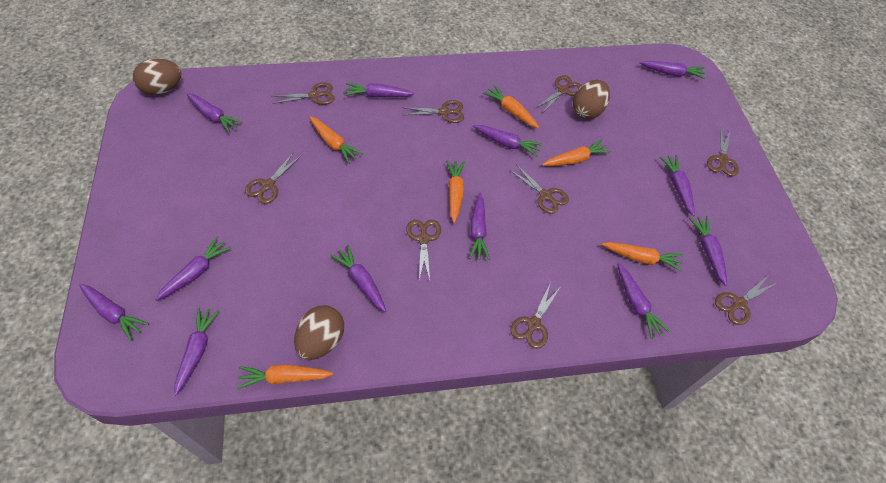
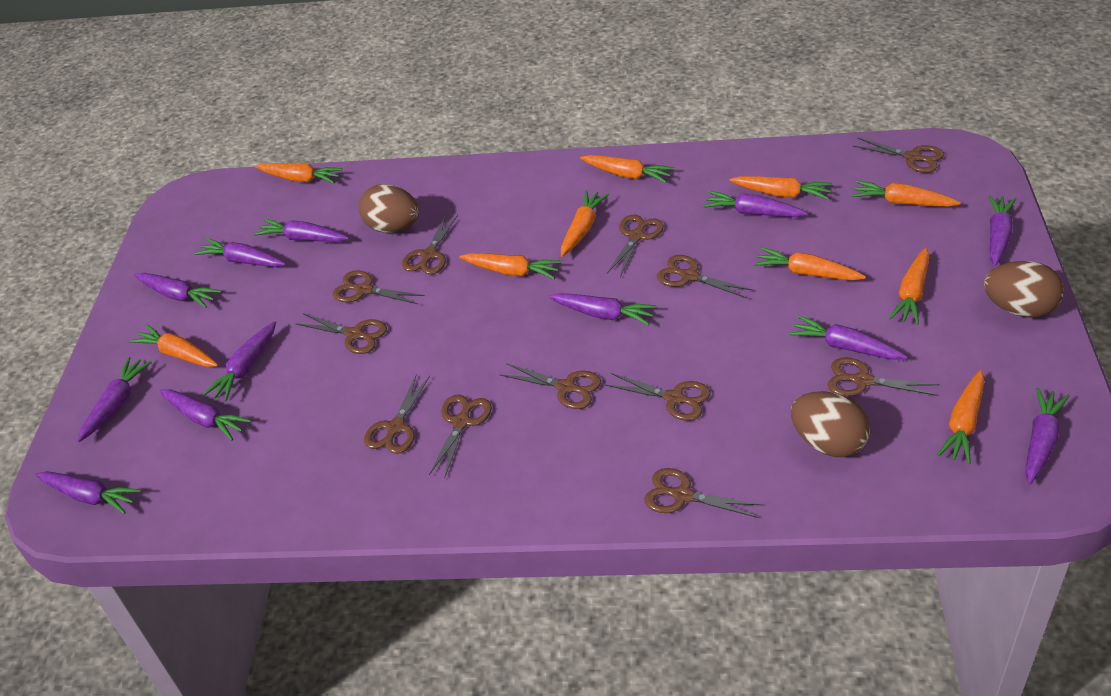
brown scissors: [245,152,301,204] [271,82,335,105] [402,100,464,123] [406,220,441,280] [509,164,569,214] [511,282,560,349] [535,75,582,112] [707,128,739,176] [715,276,777,325] = 9 -> [295,313,387,354] [333,270,425,304] [364,374,430,454] [402,215,458,274] [429,394,492,479] [499,363,601,409] [605,373,711,421] [607,215,664,277] [644,468,762,518] [657,255,753,298] [828,357,940,397] [852,137,944,173] = 12
orange carrot: [237,365,333,389] [309,116,363,164] [446,160,465,223] [483,85,539,128] [542,139,611,166] [602,242,683,272] = 6 -> [129,324,218,367] [255,163,343,183] [459,253,562,279] [561,190,609,257] [580,155,674,183] [729,176,832,200] [754,247,866,280] [852,180,961,207] [889,248,929,325] [937,370,984,464] = 10

